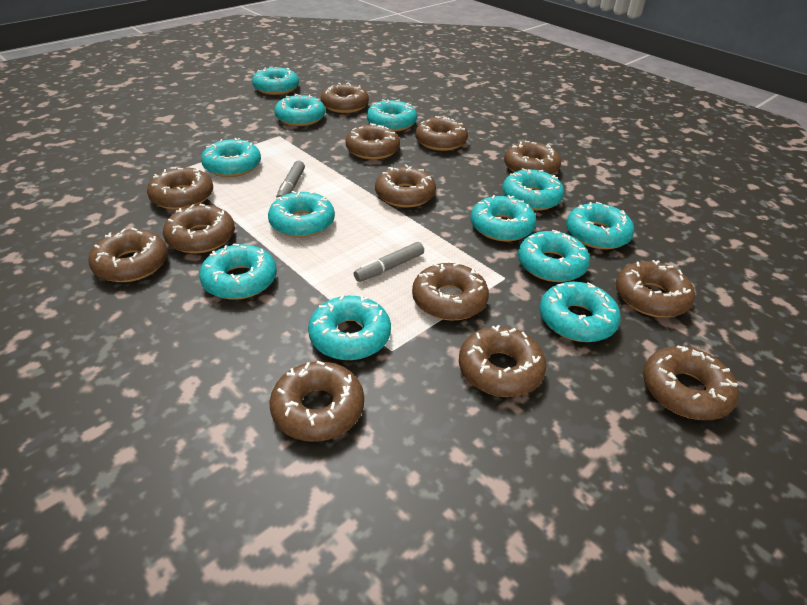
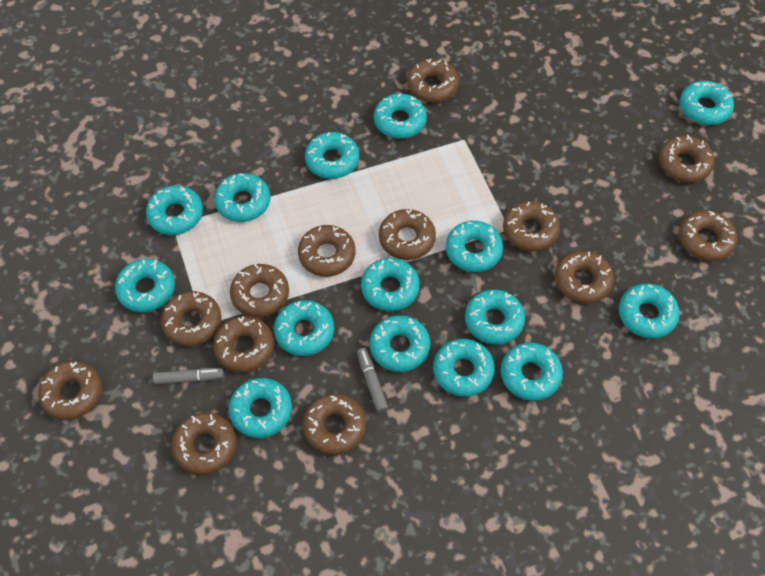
turquoise donut: [199,243,277,300] [201,138,261,177] [252,67,299,95] [268,191,335,237] [274,94,325,126] [308,295,391,360] [367,99,417,132] [470,195,536,241] [502,168,564,211] [518,230,590,282] [539,282,621,342] [566,202,634,250] = 12 -> [115,259,175,312] [146,185,203,235] [214,173,270,222] [229,378,292,438] [274,300,334,356] [305,132,359,179] [361,258,420,311] [370,315,430,372] [374,93,427,139] [433,339,495,397] [446,221,503,272] [465,289,525,345] [501,343,563,401] [619,284,680,339] [680,81,734,125] = 15

